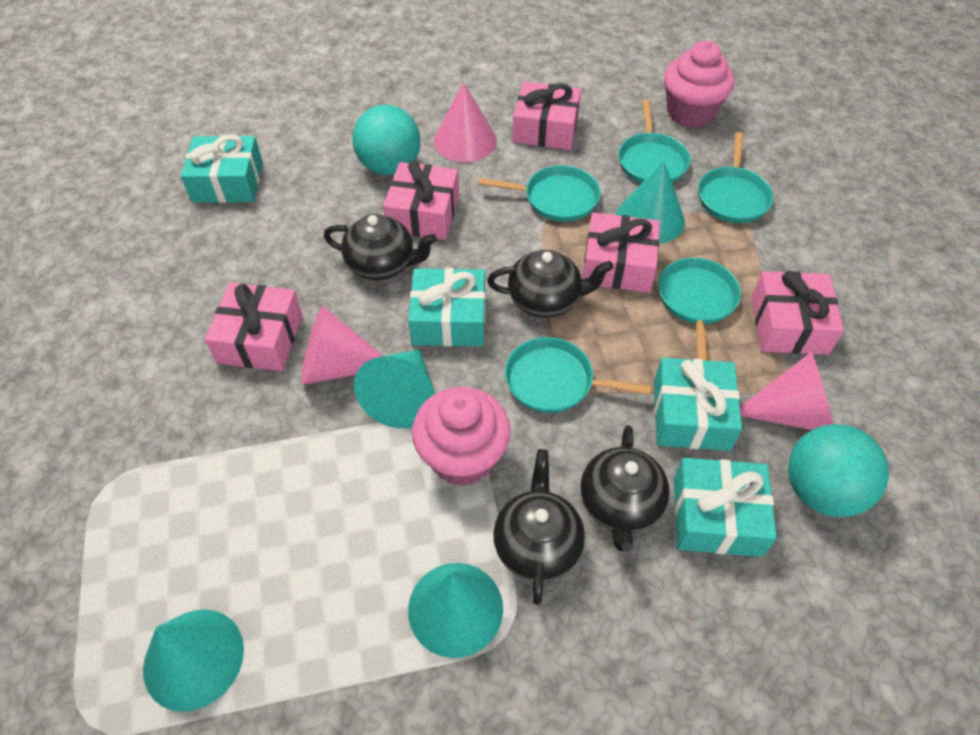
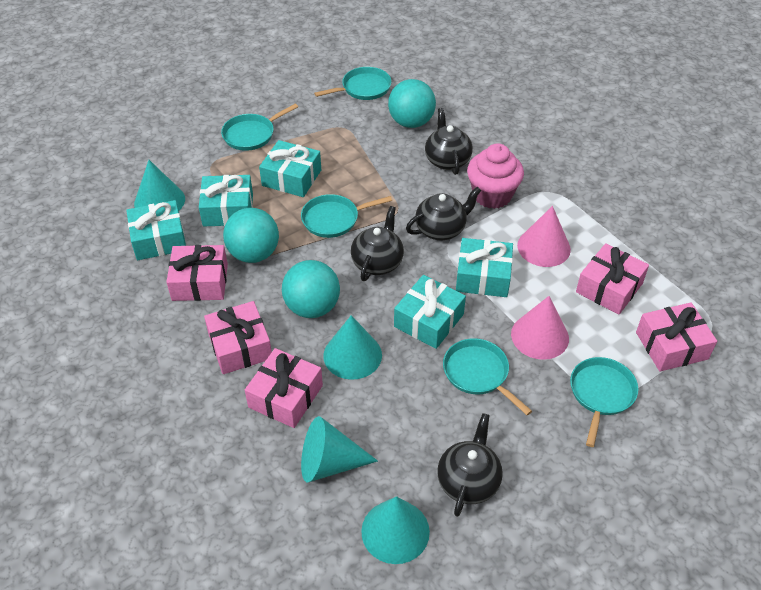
pink cone: [301,306,383,385] [434,82,497,162] [740,352,833,430] = 3 -> [511,296,569,360] [517,206,571,267] = 2
pink cupcake: [412,387,511,486] [664,41,734,128] = 2 -> [467,143,524,209] = 1
turquoise ball: [352,105,420,175] [788,424,889,517] = 2 -> [223,208,279,263] [282,260,340,318] [388,79,436,128] = 3
turquoise gift: [181,135,263,203] [408,268,485,347] [654,358,742,451] [674,458,777,557] = 4 -> [126,200,186,260] [199,175,253,227] [259,140,321,197] [394,275,466,349] [456,238,513,297] = 5

